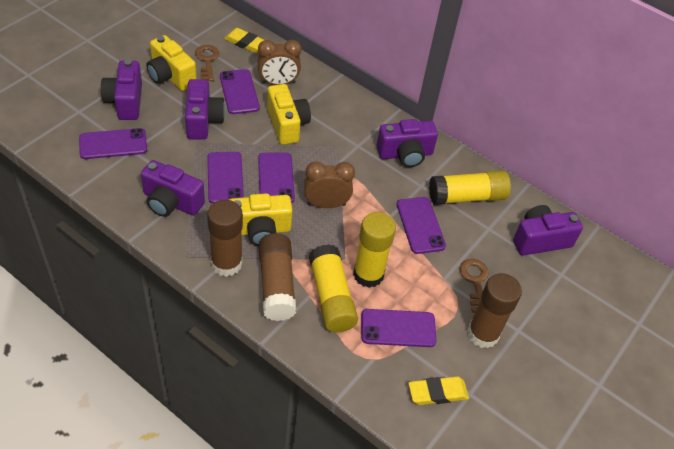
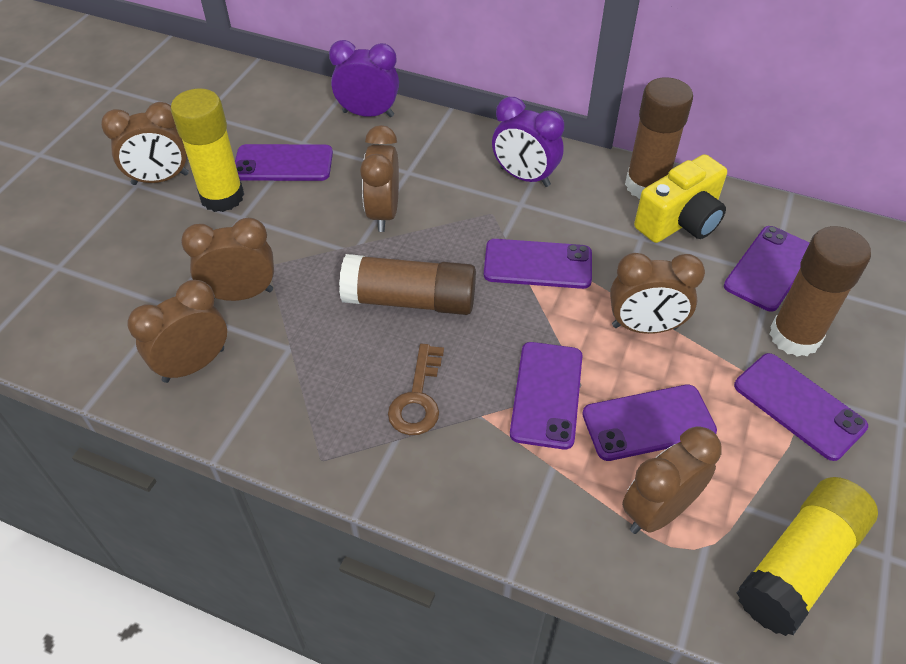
brown clock: [257,40,302,85] [304,161,355,208] = 2 -> [101,102,189,185] [127,280,227,383] [181,217,274,301] [360,125,399,232] [610,253,705,334] [622,426,721,534] = 6
brown key: [195,45,219,81] [460,259,489,313] = 2 -> [388,344,444,435] = 1
purple camera: [101,60,142,120] [141,160,205,217] [185,79,225,140] [377,119,438,167] [513,205,583,256] = 5 -> none = 0
purple clock: none = 0 -> [329,40,399,117] [492,97,564,187] = 2
yellow camera: [146,35,197,91] [229,193,292,246] [267,84,311,145] = 3 -> [634,154,727,243] = 1
yellow eraser: [224,28,264,53] [408,376,469,405] = 2 -> none = 0
yellow glue stick: [309,244,358,333] [353,212,396,288] [429,170,511,205] = 3 -> [171,88,244,212] [737,477,878,636] = 2

